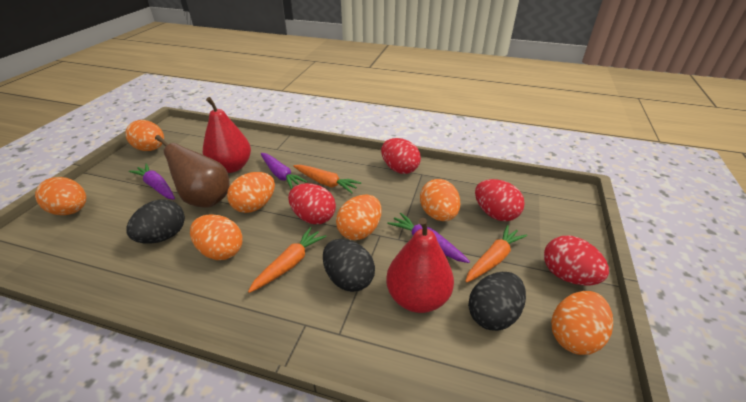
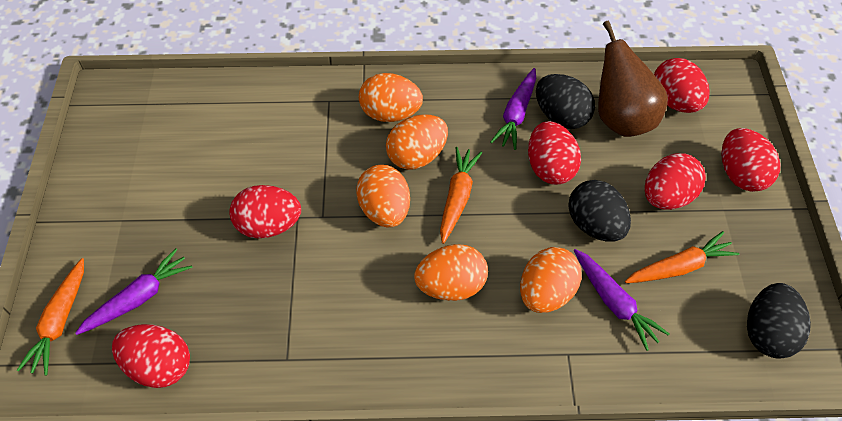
orange egg: [35,177,86,215] [125,120,164,151] [190,214,243,260] [227,172,275,213] [336,195,382,240] [420,179,460,221] [551,291,613,355] = 7 -> [356,165,410,228] [359,73,423,122] [386,115,448,170] [414,244,488,301] [520,247,582,313] = 5
red egg: [288,183,336,224] [381,138,421,174] [475,179,525,221] [544,236,609,285] = 4 -> [112,324,190,388] [229,185,301,238] [528,121,581,185] [644,153,706,210] [654,58,710,113] [721,128,781,192] = 6
red pear: [203,97,251,173] [386,218,454,313] = 2 -> none = 0

